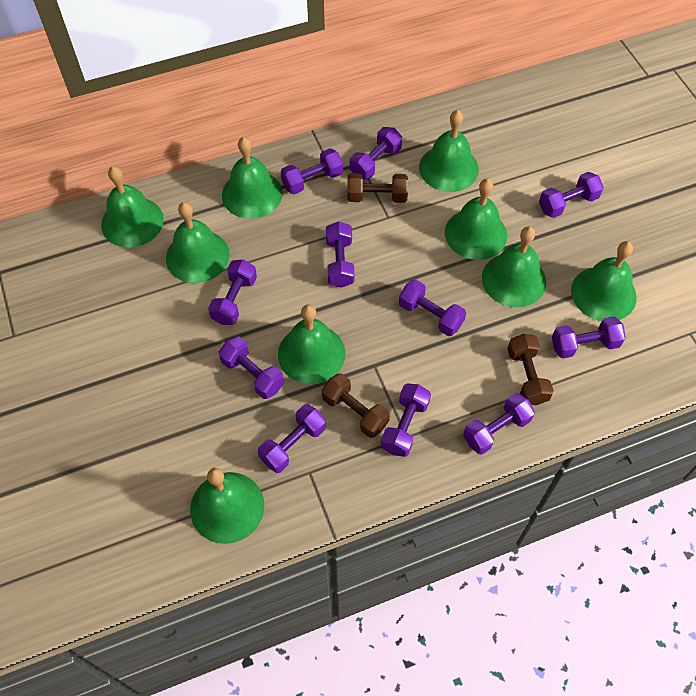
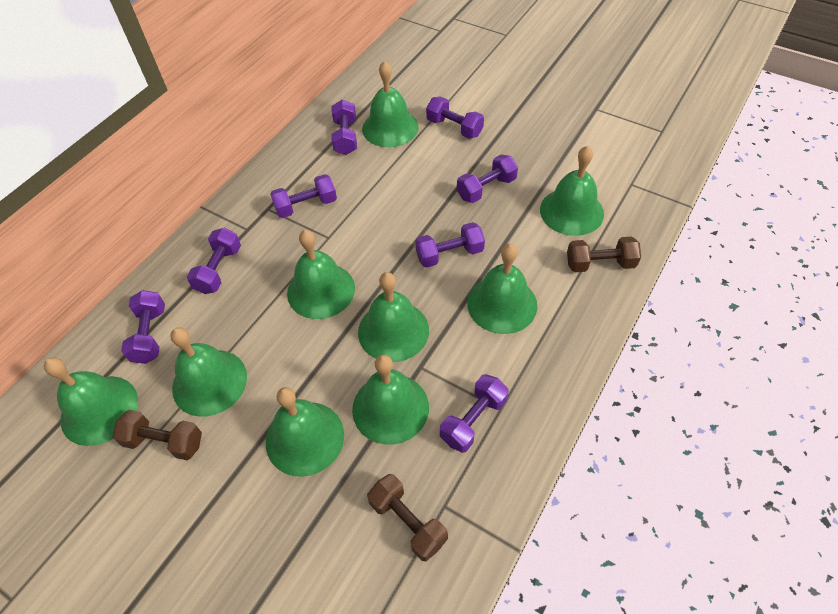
purple dumbbell: [208,260,257,325] [219,336,284,399] [258,404,326,473] [281,148,343,194] [326,221,355,288] [349,127,402,180] [381,383,431,457] [399,280,466,336] [463,393,535,454] [539,172,604,218] [552,316,626,359] = 11 -> [121,290,165,364] [187,228,241,294] [270,174,337,218] [332,99,357,155] [415,222,485,268] [426,96,484,139] [440,374,509,453] [457,154,518,203] = 8

